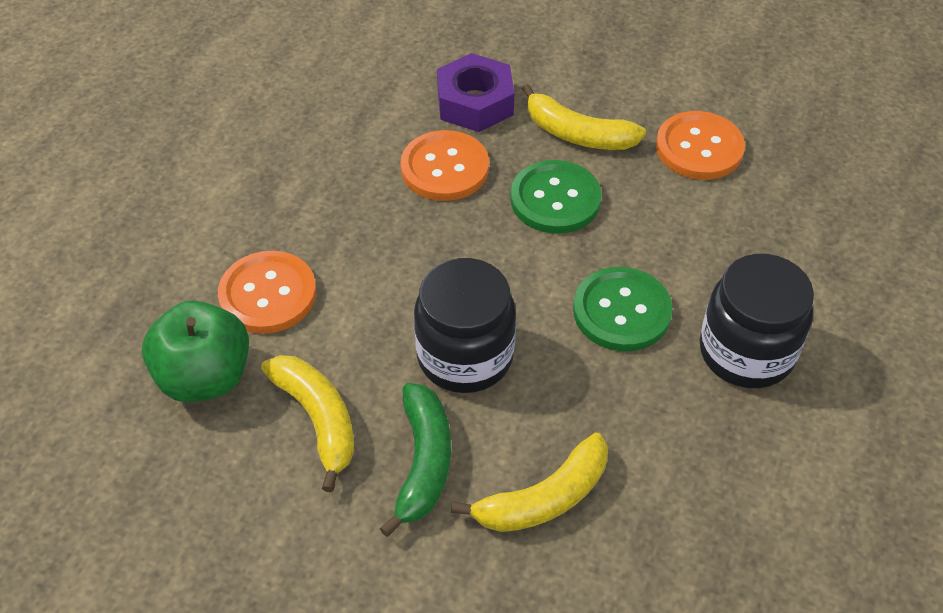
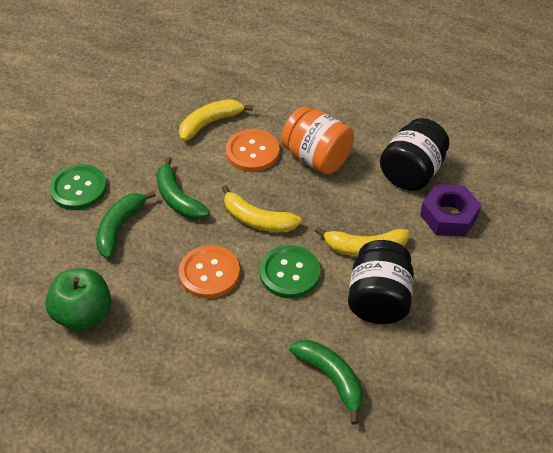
green banana: [380,383,451,537] = 1 -> [96,191,156,259] [156,157,210,220] [289,340,363,425] = 3
orange button: [218,251,316,334] [400,130,489,201] [656,111,745,180] = 3 -> [179,245,240,298] [226,129,280,172] = 2
orange jar: none = 0 -> [281,106,354,174] = 1

